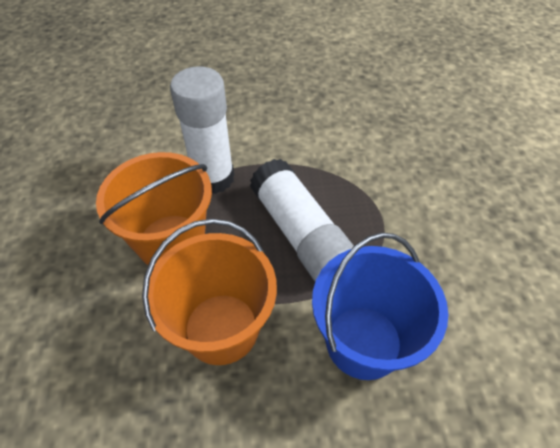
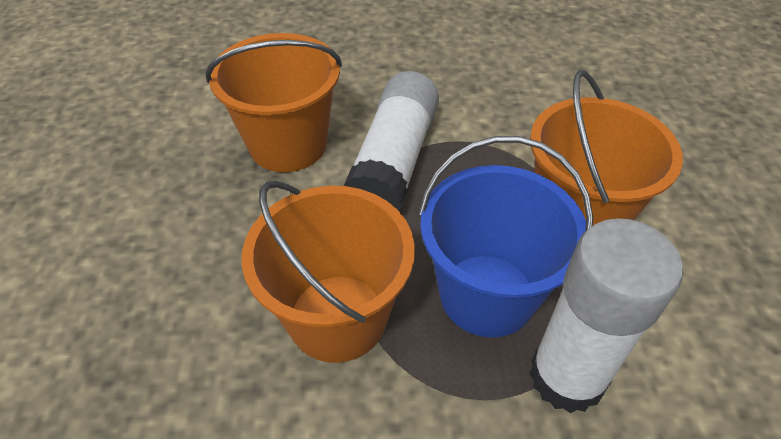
orange bucket: [96,152,212,265] [142,219,277,365] = 2 -> [205,33,342,172] [242,180,415,363] [530,70,683,225] = 3

